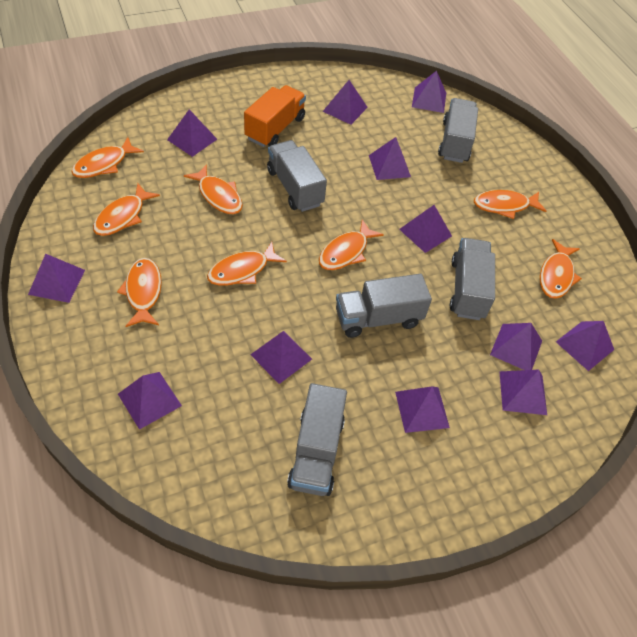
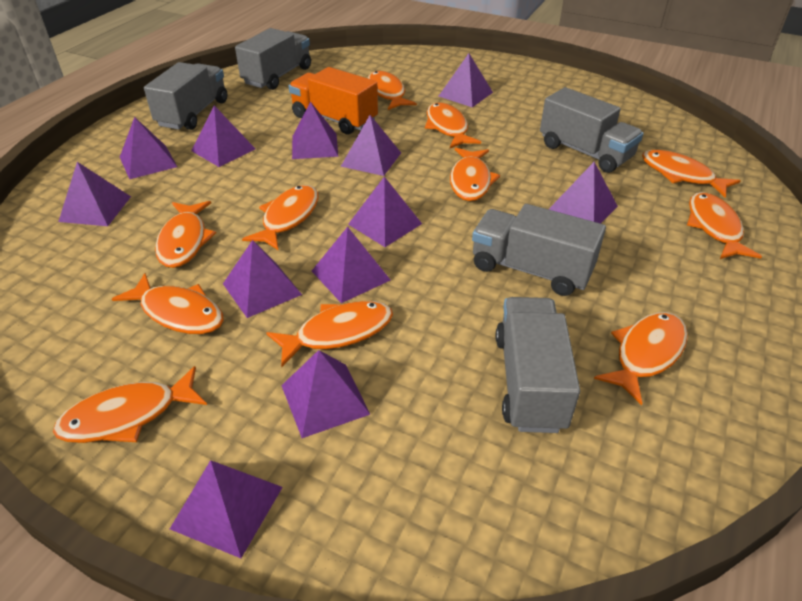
orange fish: [71,137,144,178] [93,183,160,236] [117,258,162,327] [184,164,243,214] [207,242,287,286] [319,219,384,270] [474,190,546,219] [540,239,582,299] = 8 -> [53,366,207,443] [112,273,224,334] [155,201,216,268] [242,185,319,250] [266,301,393,367] [368,71,417,110] [425,103,481,148] [450,148,500,201] [594,312,688,405] [642,150,741,197] [687,192,762,259] = 11

